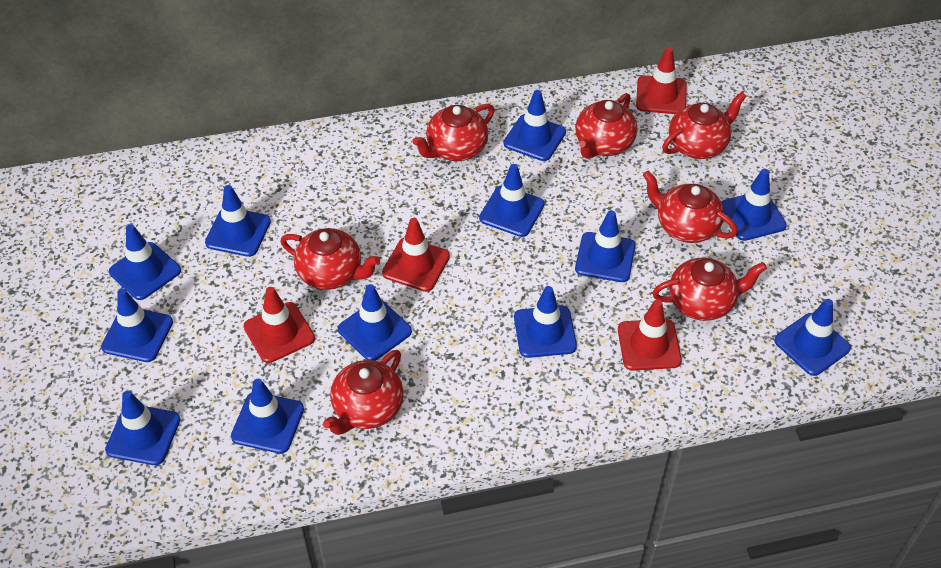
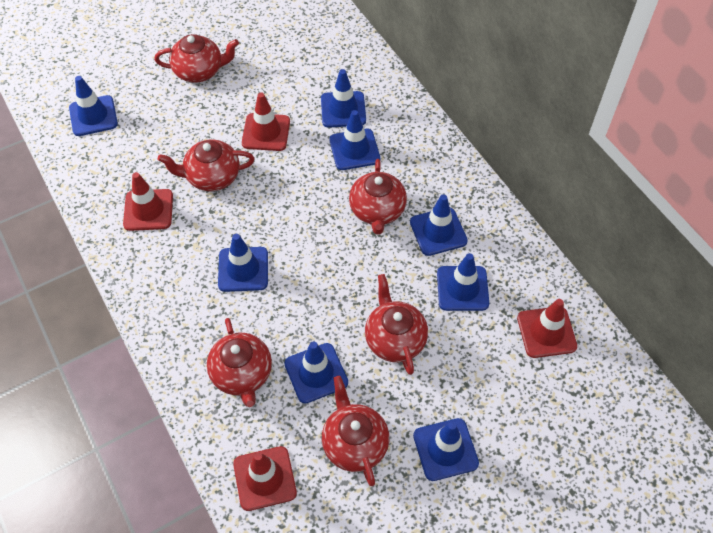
blue traffic cone: [101,289,173,362] [105,391,180,465] [109,224,181,300] [205,185,271,257] [231,379,304,454] [338,284,412,361] [479,164,545,237] [504,90,566,161] [514,286,577,358] [575,210,636,282] [721,169,787,241] [774,299,851,376] = 12 -> [69,76,118,136] [218,234,268,292] [285,341,348,404] [321,69,366,128] [329,110,380,170] [410,194,468,256] [413,418,479,481] [437,253,489,311] = 8
red teapot: [280,228,380,290] [323,350,404,435] [412,104,494,161] [575,93,637,159] [643,171,737,243] [652,258,767,321] [662,92,746,159] = 7 -> [154,34,239,83] [158,139,254,191] [207,318,272,407] [322,376,389,486] [349,159,407,235] [365,274,428,375] = 6

